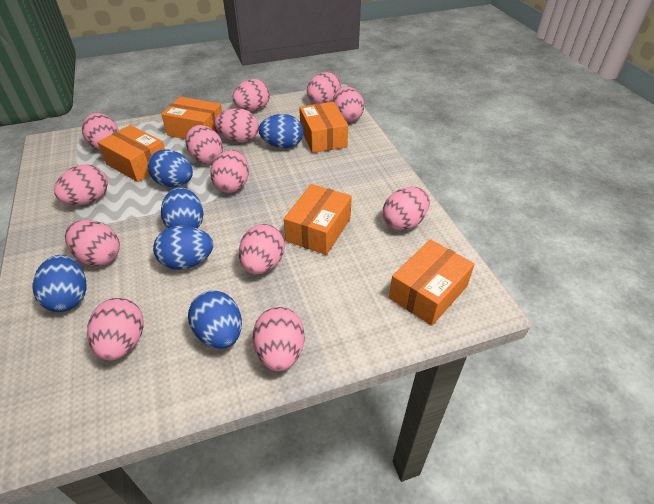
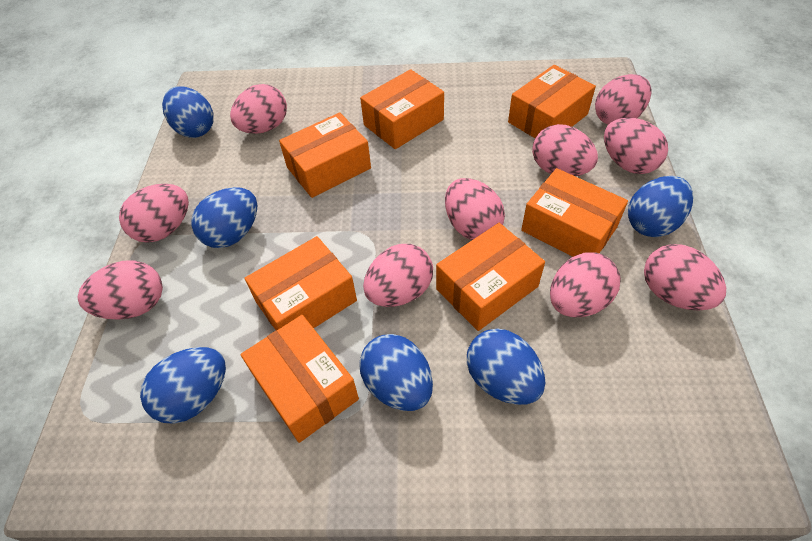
orange box: [97,125,165,182] [161,97,222,139] [284,184,352,255] [299,102,348,153] [389,239,475,326] = 5 -> [241,315,359,443] [244,236,357,330] [279,113,371,198] [360,69,444,149] [436,223,545,331] [508,65,596,138] [521,168,628,257] = 7
pink egg: [54,164,108,205] [65,220,120,266] [82,113,119,150] [87,298,144,360] [185,125,223,164] [210,150,249,193] [215,108,259,143] [233,79,270,111] [239,224,285,274] [253,307,305,371] [307,72,341,104] [333,86,364,122] [383,187,430,231] = 13 -> [77,260,163,320] [119,184,189,243] [230,84,287,134] [363,244,433,307] [445,178,505,240] [532,124,598,176] [550,253,621,317] [595,74,651,125] [604,118,668,174] [644,244,726,311] = 10

